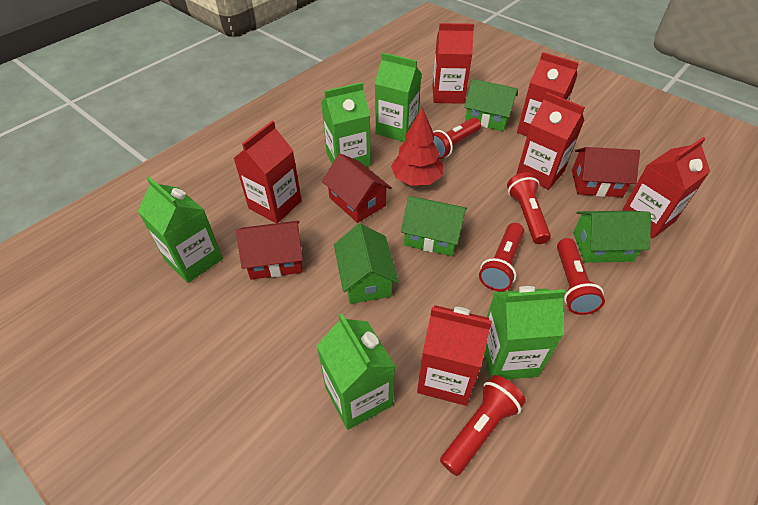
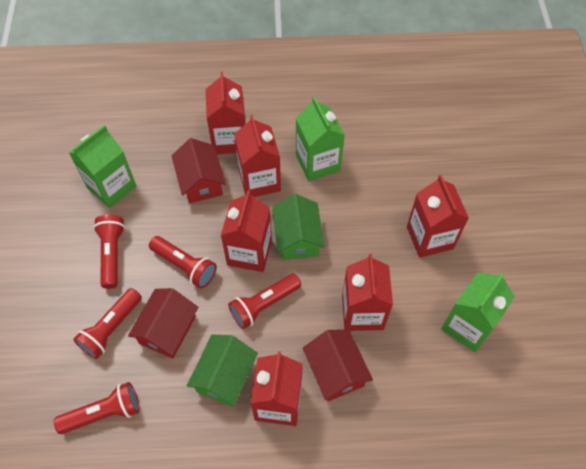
green carton: [138,177,223,283] [316,313,396,430] [321,82,371,167] [375,52,422,142] [484,286,566,379] = 5 -> [69,125,136,208] [296,97,345,181] [441,272,515,352] = 3
green house: [334,224,399,304] [401,196,467,256] [464,79,518,131] [573,211,651,263] = 4 -> [187,335,258,407] [272,194,325,260] = 2
red tree: [391,107,443,186] = 1 -> none = 0

